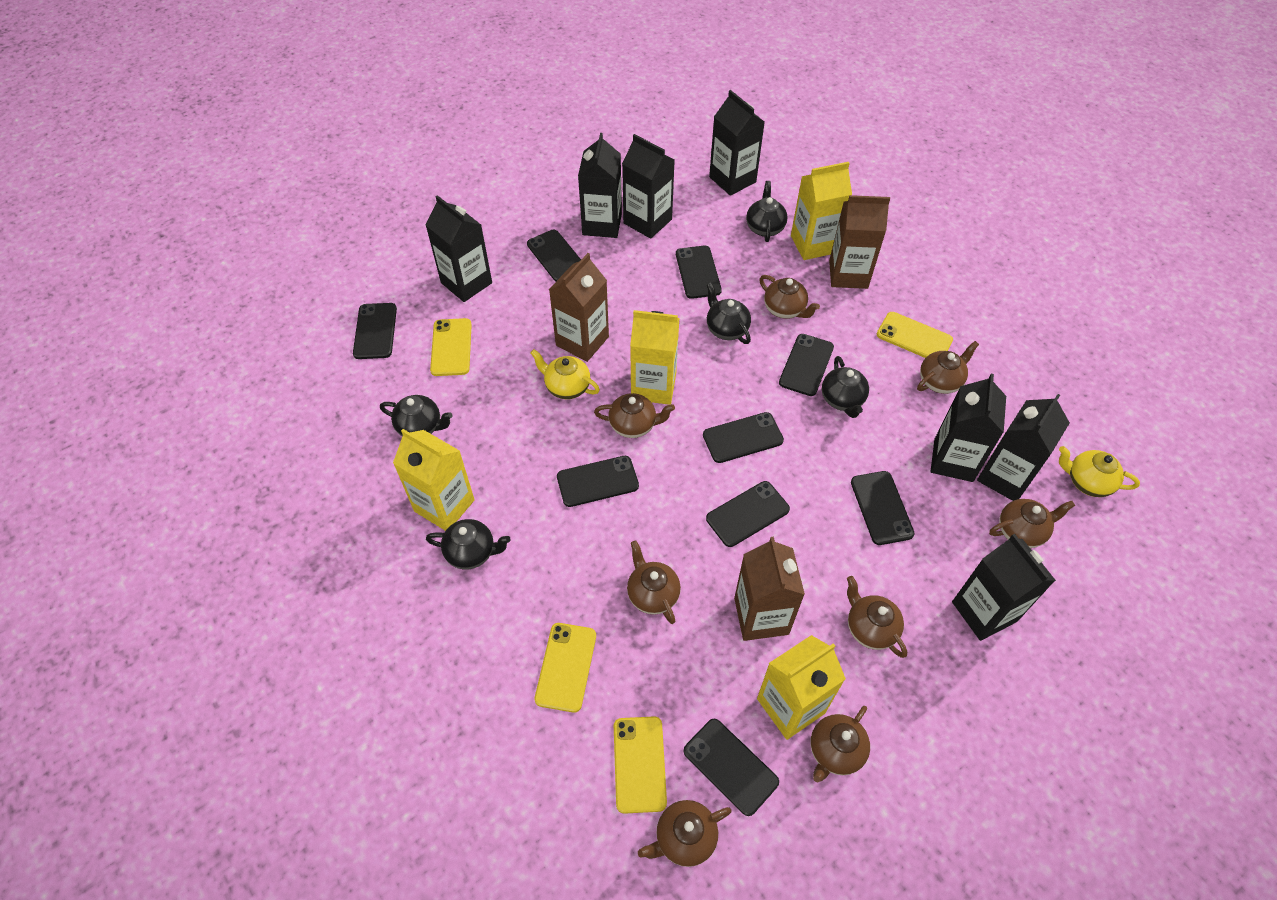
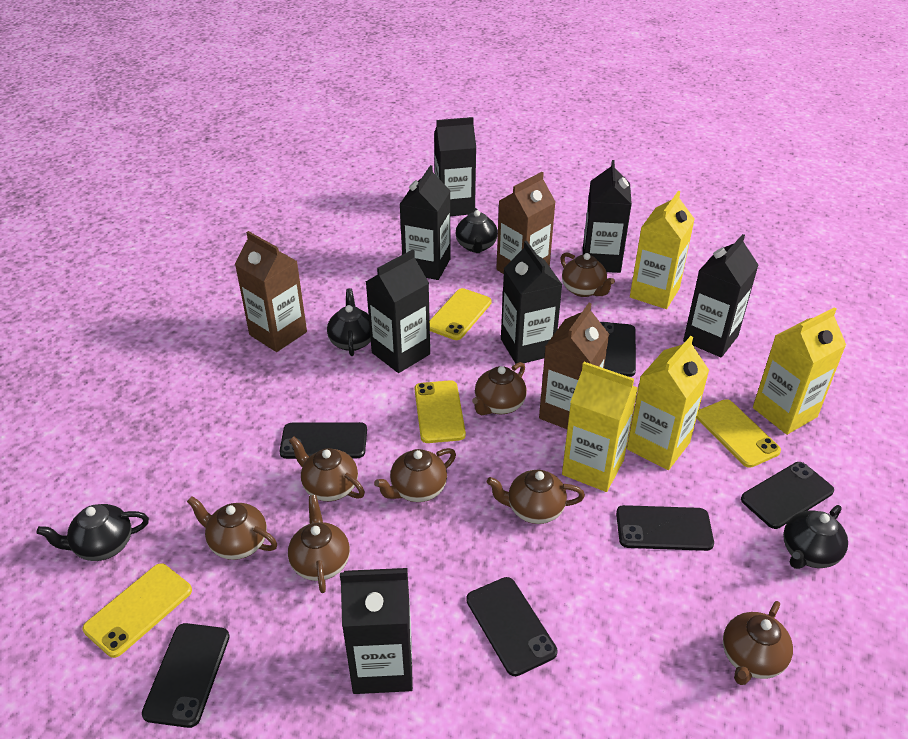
black phone: [353,303,397,359] [527,230,581,282] [557,456,639,507] [676,246,722,299] [684,719,779,816] [703,412,784,463] [706,481,790,547] [779,334,834,396] [851,471,915,545] = 9 -> [142,623,230,728] [280,422,367,459] [466,577,558,676] [600,322,636,377] [616,505,714,551] [741,462,834,529] = 6
black teapot: [380,395,453,436] [426,519,511,570] [707,283,751,344] [746,181,788,242] [822,356,869,418] = 5 -> [37,504,149,561] [327,288,371,356] [455,208,498,253] [783,505,848,569] = 4
yellow teapot: [530,349,600,399] [1059,446,1140,497] = 2 -> none = 0

